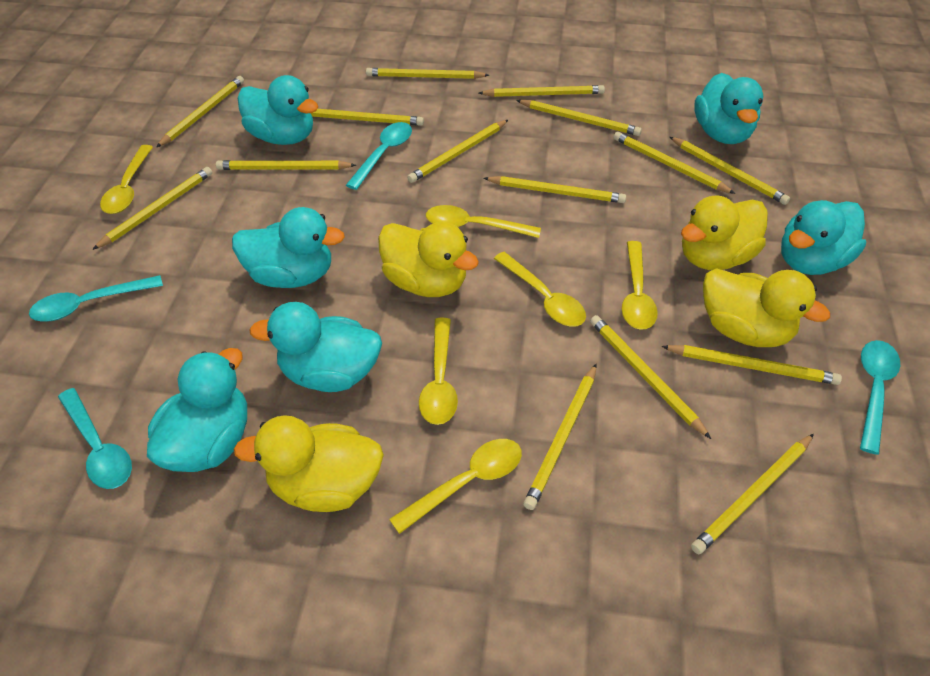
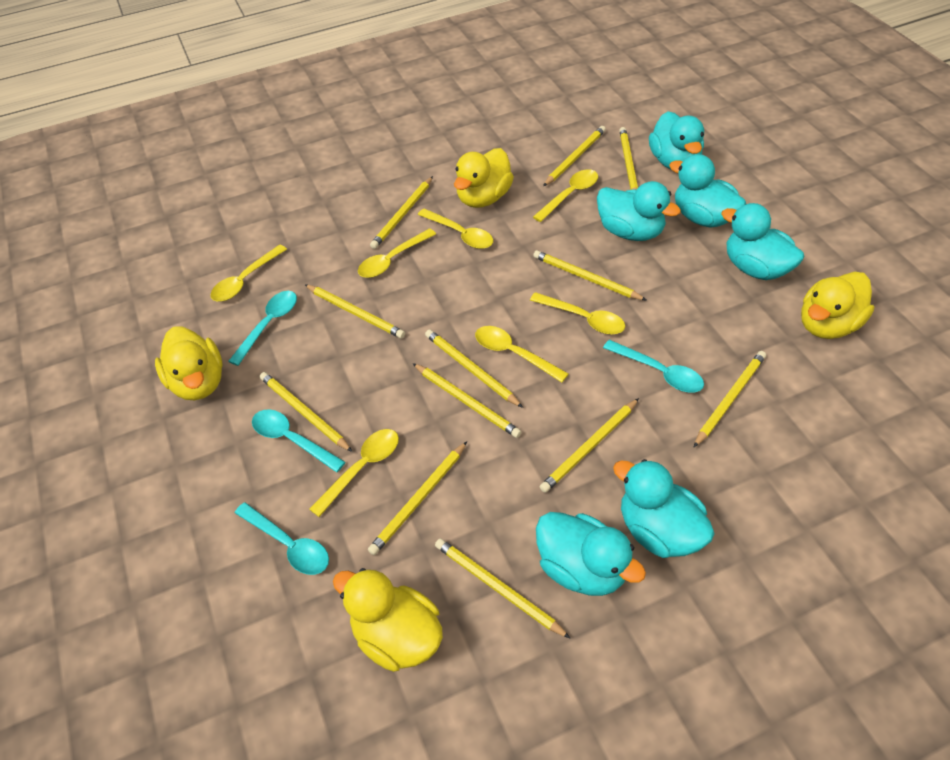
yellow pencil: [92,167,212,250] [156,76,244,147] [216,160,356,170] [311,109,424,126] [366,68,489,79] [407,120,508,183] [479,85,605,97] [483,176,626,203] [516,100,642,136] [523,364,596,510] [590,315,711,439] [613,131,735,194] [661,345,842,385] [670,137,790,205] [691,434,814,554] = 15 -> [260,372,353,452] [304,284,405,338] [368,441,467,555] [370,176,433,249] [413,363,521,438] [425,330,523,408] [435,538,571,639] [533,250,647,301] [540,398,639,493] [543,126,606,186] [619,127,638,190] [693,351,766,448] = 12
yellow spoon: [100,145,153,214] [389,439,522,534] [419,318,458,425] [426,205,541,238] [494,252,586,327] [622,241,658,330] = 6 -> [210,244,287,301] [309,429,399,517] [358,228,436,278] [418,209,493,249] [475,326,569,382] [530,292,625,335] [533,169,598,222] = 7

